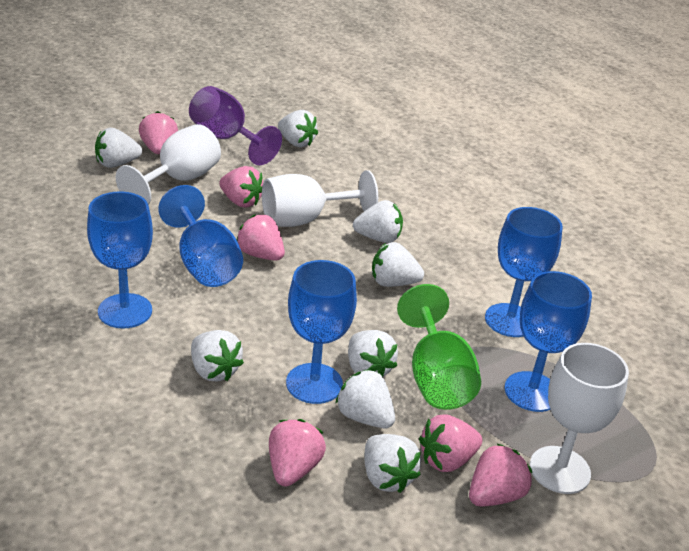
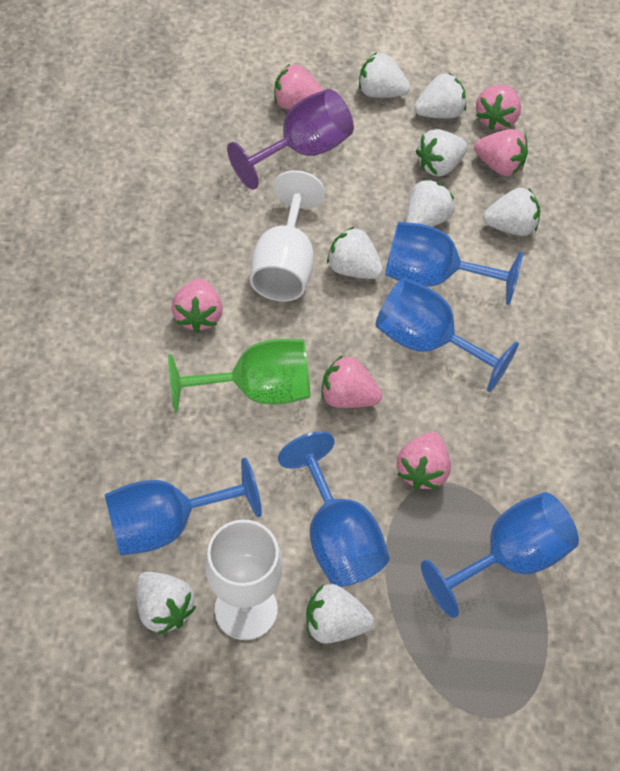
white goblet: [116,124,221,205] [262,170,378,227] [530,343,629,494] = 3 -> [205,520,283,640] [250,170,325,301] = 2

